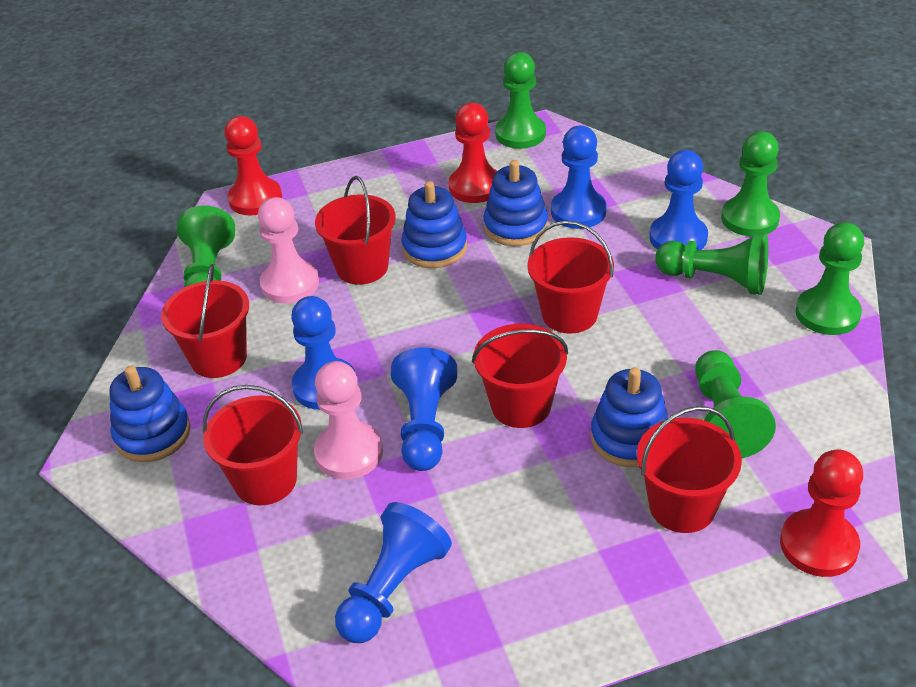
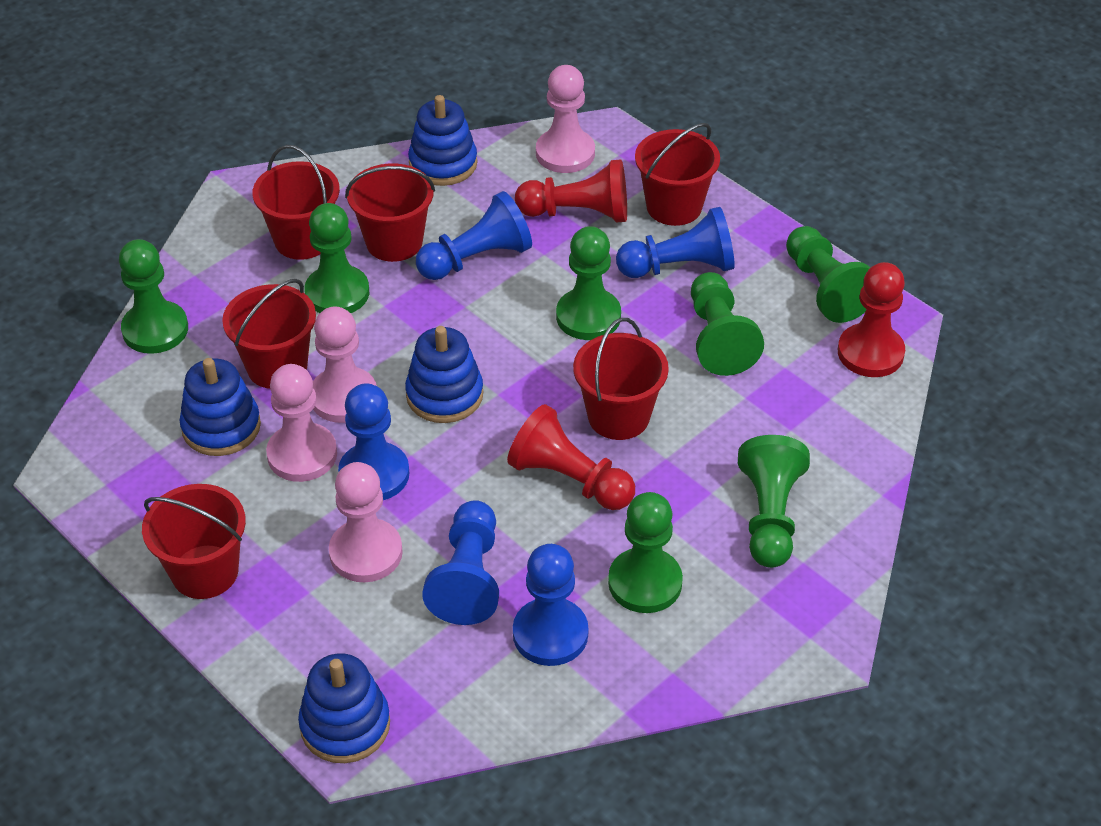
green pawn: [177,205,235,287] [495,52,546,149] [655,233,768,295] [695,350,776,458] [721,131,780,236] [796,222,864,335] = 6 -> [119,239,188,354] [304,203,369,313] [556,226,621,340] [608,492,683,613] [691,272,764,376] [738,435,810,568] [786,226,870,323] = 7
pink pawn: [258,197,319,304] [314,361,383,479] = 2 -> [266,364,337,482] [313,307,377,423] [329,462,403,582] [536,65,595,173] = 4

